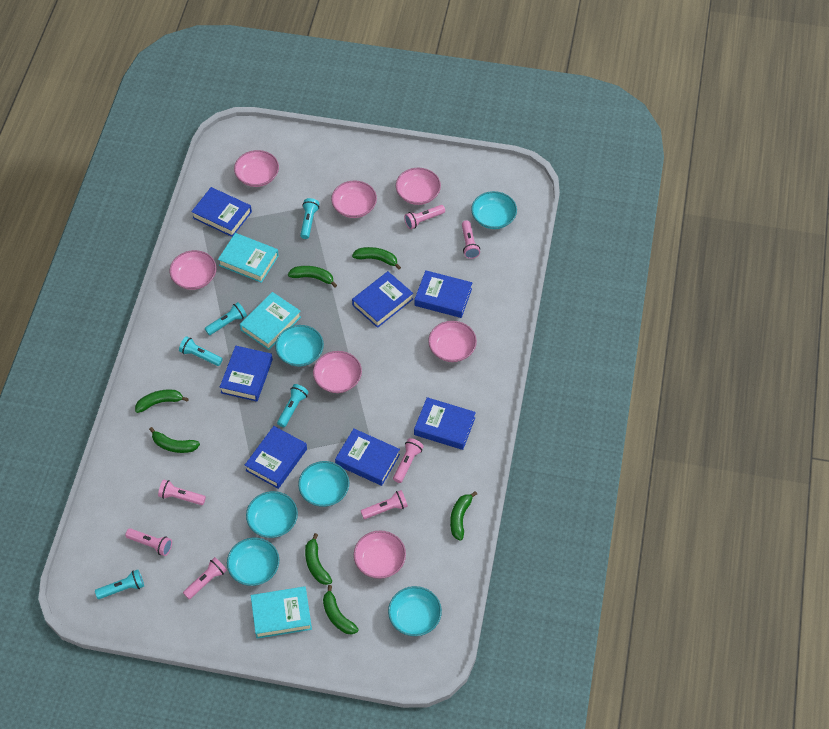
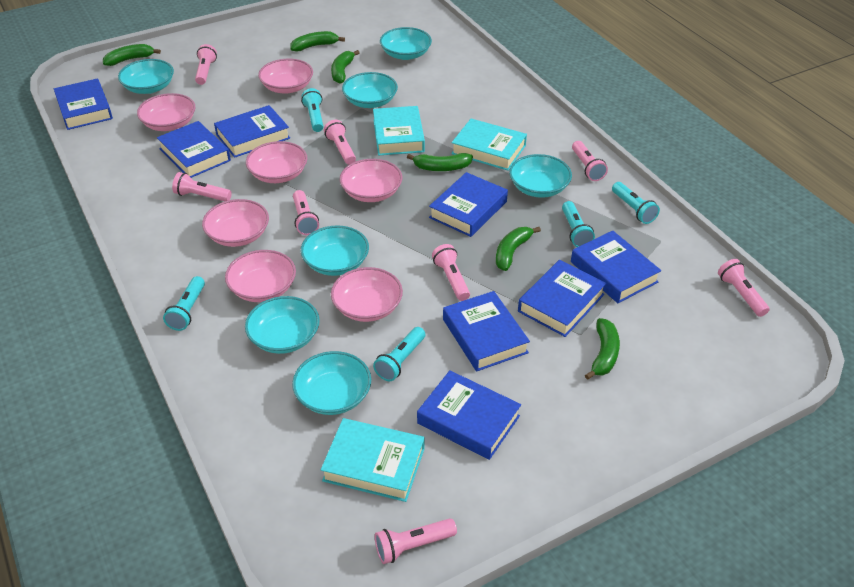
blue book: [191,187,252,237] [220,346,273,402] [245,426,307,489] [335,429,400,486] [352,271,413,328] [414,397,476,450] [415,270,472,318] = 7 -> [54,78,113,130] [157,121,231,178] [214,105,290,158] [417,370,521,460] [429,172,508,237] [443,291,530,371] [518,260,606,337] [571,231,661,303] = 8
green banana: [135,390,189,413] [149,427,200,453] [288,266,337,287] [305,533,332,585] [323,585,359,634] [352,247,401,270] [450,491,477,541] = 7 -> [103,44,161,66] [290,31,345,51] [331,50,360,84] [407,153,473,171] [496,227,541,271] [585,318,620,380] = 6
pink flashlight: [125,528,172,556] [158,480,206,505] [183,557,227,599] [361,490,408,519] [393,438,424,483] [404,205,445,229] [462,220,480,259] = 7 -> [172,172,232,201] [195,44,217,85] [293,190,319,235] [324,120,356,165] [375,518,457,564] [432,244,470,301] [572,141,608,181] [718,259,770,317] = 8
turquoise bowl: [227,538,279,586] [246,491,298,538] [275,325,324,367] [298,461,349,507] [388,586,442,636] [471,191,517,229] = 6 -> [118,59,174,94] [245,296,320,354] [292,351,371,415] [301,225,369,276] [342,72,398,108] [380,27,432,60] [509,154,572,198] = 7

